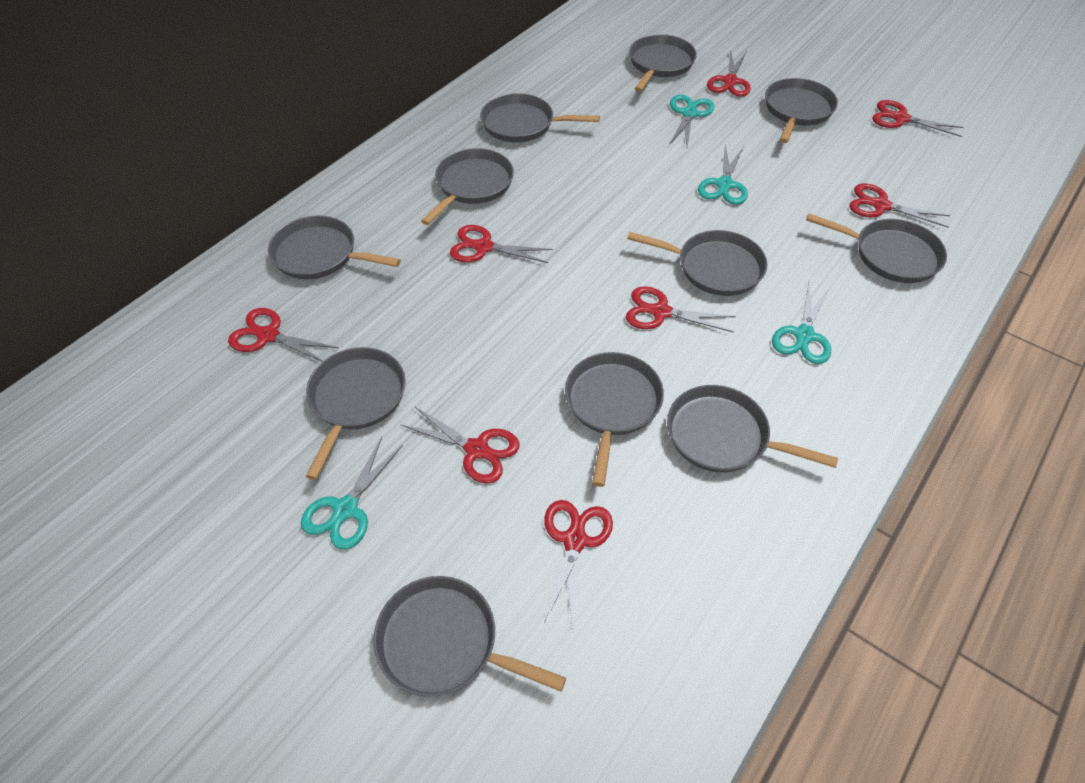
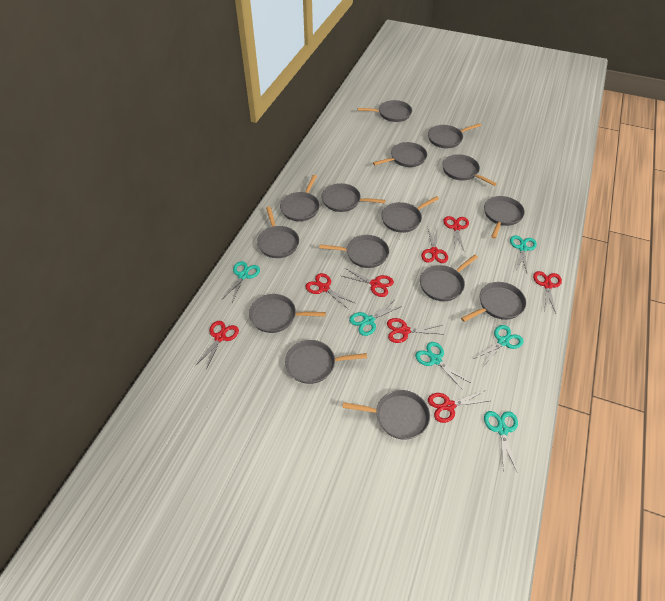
grey pan: [268,215,401,280] [305,347,406,480] [373,576,566,697] [421,148,514,225] [480,93,600,143] [565,352,664,487] [627,230,767,296] [629,34,697,92] [667,385,838,473] [765,78,838,143] [806,213,947,283] = 11 -> [249,294,326,333] [257,207,299,258] [280,175,320,221] [285,340,367,384] [319,235,389,268] [321,183,385,212] [342,390,430,440] [358,100,412,122] [373,142,427,167] [381,196,439,233] [420,254,478,301] [428,123,481,148] [442,154,497,186] [461,282,526,322] [484,196,525,239] = 15
turquoise scissors: [301,437,403,549] [669,95,715,147] [698,144,748,205] [772,282,831,364] = 4 -> [222,261,260,302] [349,300,402,336] [415,342,471,390] [474,325,523,366] [484,411,518,472] [510,235,537,273] = 6

